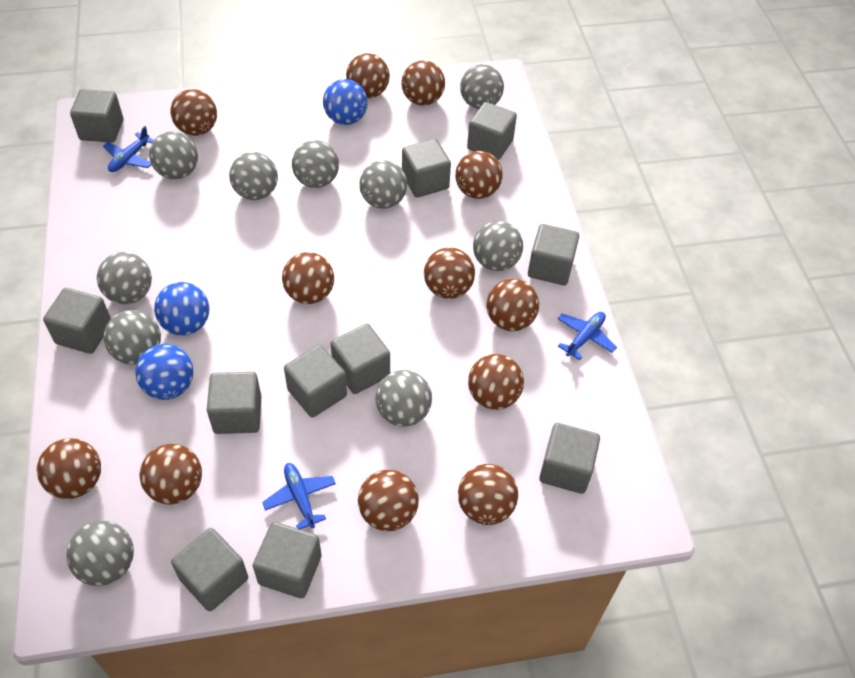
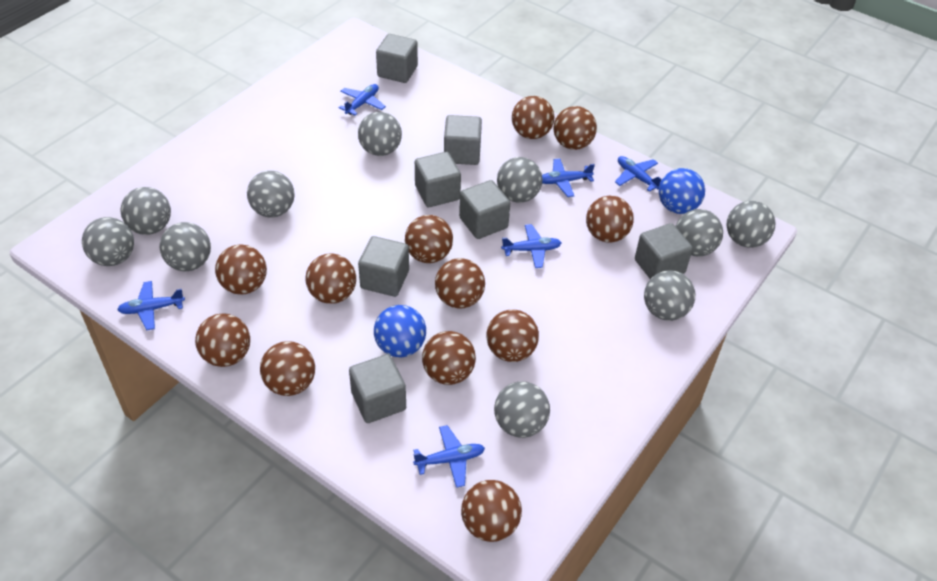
blue ball: [135,344,194,400] [154,282,209,335] [323,79,368,125] = 3 -> [374,305,426,357] [659,168,705,214] = 2
blue plane: [103,126,154,172] [262,463,336,529] [557,312,617,360] = 3 -> [117,281,185,330] [338,84,386,116] [413,425,485,488] [501,224,561,268] [542,159,595,197] [615,156,662,192] = 6
grey cube: [43,288,111,354] [70,89,123,143] [171,528,248,611] [207,372,261,434] [253,522,322,598] [284,345,347,418] [331,323,390,394] [402,139,451,198] [467,102,517,160] [528,224,579,285] [539,423,600,494] = 11 -> [349,354,406,423] [358,236,409,297] [376,34,418,83] [415,152,461,207] [444,115,482,165] [459,180,510,239] [635,223,693,279] = 7

